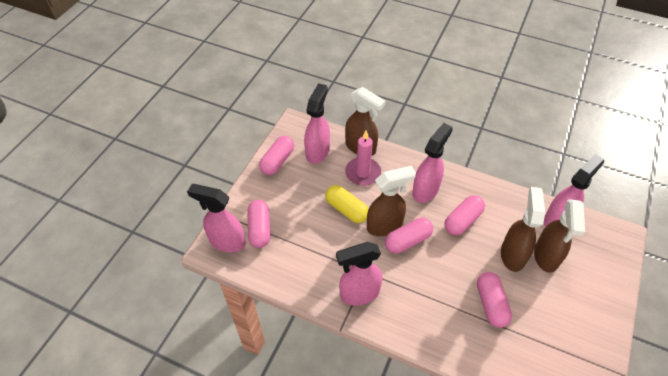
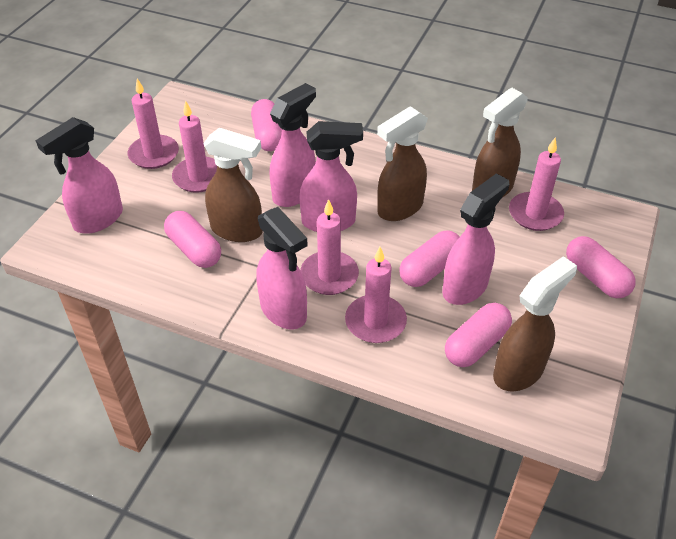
pink candle: [345,130,381,186] = 1 -> [128,78,179,169] [172,100,217,193] [300,199,359,295] [345,247,407,343] [509,138,564,231] = 5
yellow capsule: [325,185,368,223] = 1 -> none = 0

